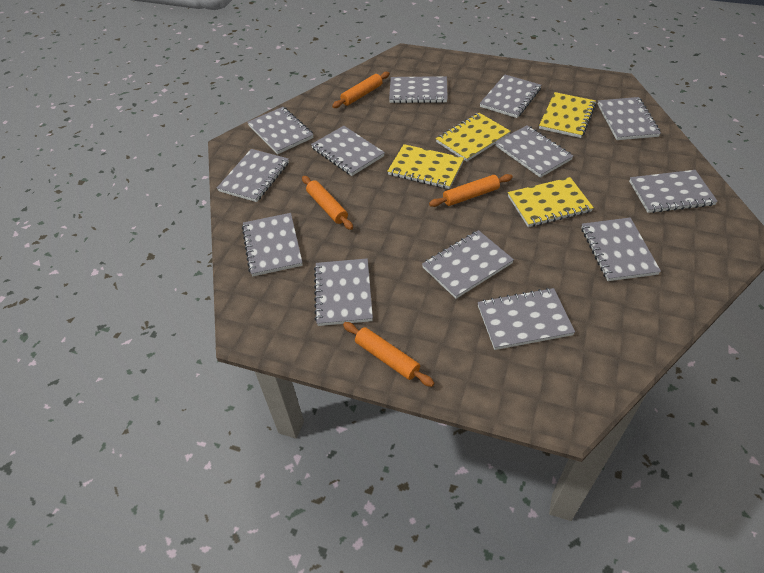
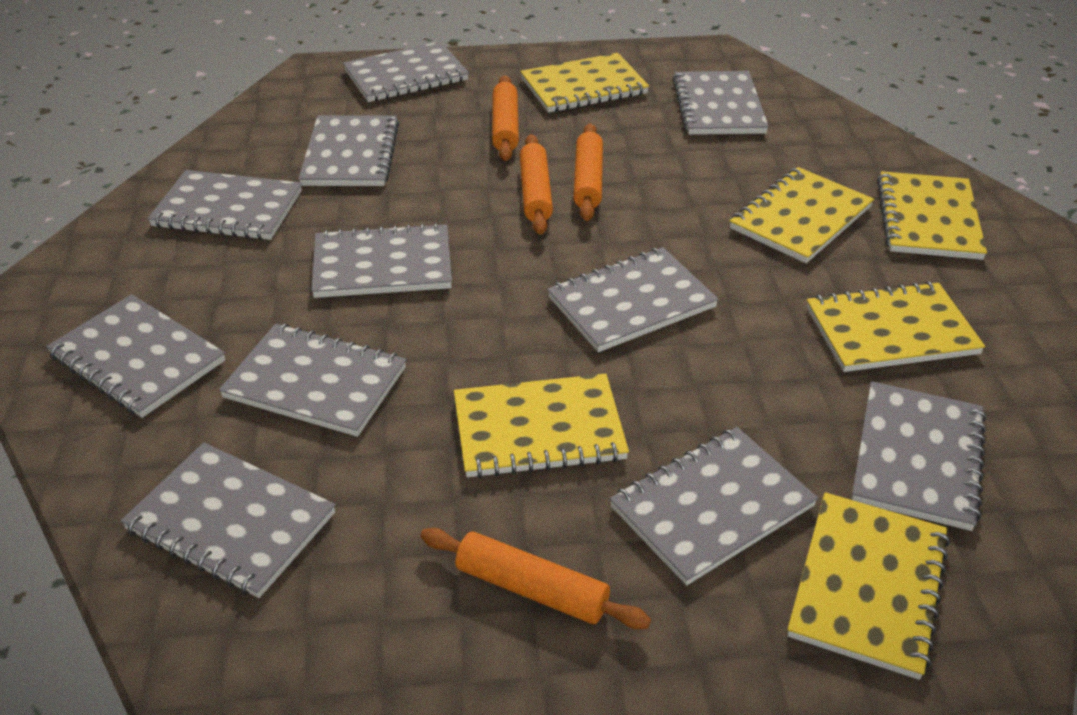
grey notebook: [217,149,289,202] [242,213,303,276] [247,107,314,154] [311,126,385,176] [314,258,373,326] [389,76,448,103] [422,230,514,299] [478,288,575,350] [480,75,541,118] [495,125,573,178] [581,217,661,281] [597,97,661,140] [629,170,718,213] = 13 -> [46,294,225,418] [121,442,336,598] [147,170,302,240] [219,324,406,437] [298,115,399,186] [311,223,452,298] [343,41,469,102] [547,247,719,352] [610,427,818,585] [673,71,769,135] [852,381,986,531] = 11
yellow notebook: [387,144,464,189] [436,113,511,162] [508,177,594,227] [539,92,596,138] = 4 -> [454,373,629,478] [520,53,649,113] [730,167,874,263] [787,492,950,680] [807,281,985,372] [877,171,987,260] = 6

